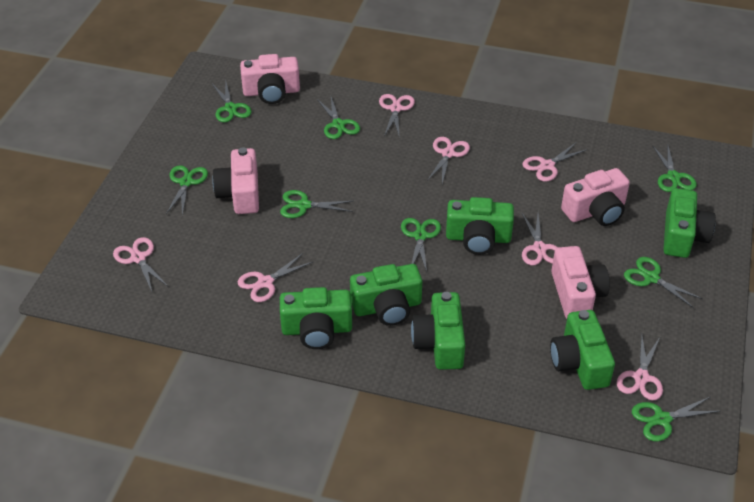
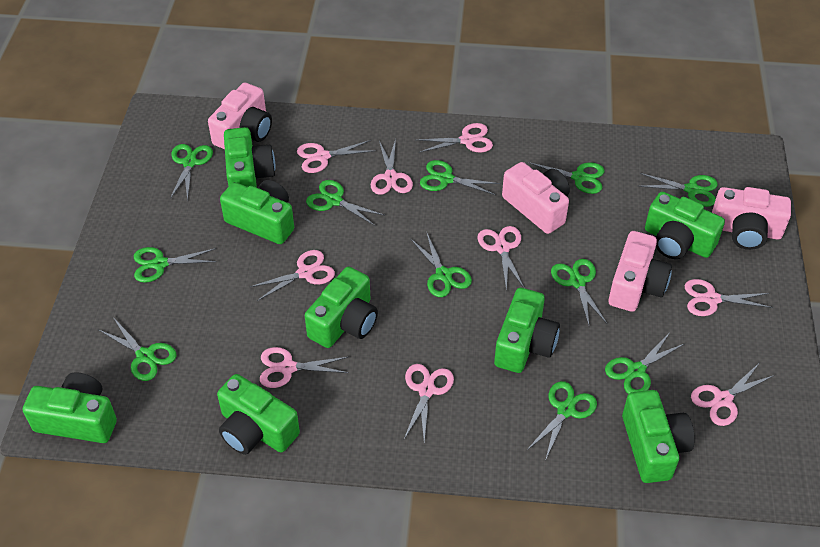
green camera: [280,287,352,349] [350,264,422,326] [411,292,465,370] [446,197,514,255] [550,310,615,390] [663,188,716,258] = 6 -> [23,372,117,443] [217,374,300,455] [220,180,294,244] [224,127,275,187] [305,266,378,348] [494,288,560,373] [622,390,695,483] [645,192,725,259] = 8
green scissors: [166,165,208,216] [212,81,251,122] [280,190,353,218] [317,97,360,139] [401,218,441,272] [624,257,703,308] [632,397,720,441] [652,145,697,192] = 8 -> [99,317,177,381] [134,247,217,283] [170,144,213,201] [306,180,385,226] [410,231,472,297] [420,160,500,195] [527,381,597,461] [528,162,604,194] [551,259,607,325] [605,334,684,394] [638,173,718,207] = 11
pink scissors: [113,237,169,291] [238,253,314,302] [379,94,415,136] [427,137,470,184] [522,142,588,181] [522,213,558,266] [617,336,663,400] = 7 -> [250,250,335,301] [260,347,349,388] [297,140,374,173] [370,139,413,195] [404,364,454,442] [417,123,493,153] [478,226,524,291] [685,279,773,316] [691,363,775,426] = 9

